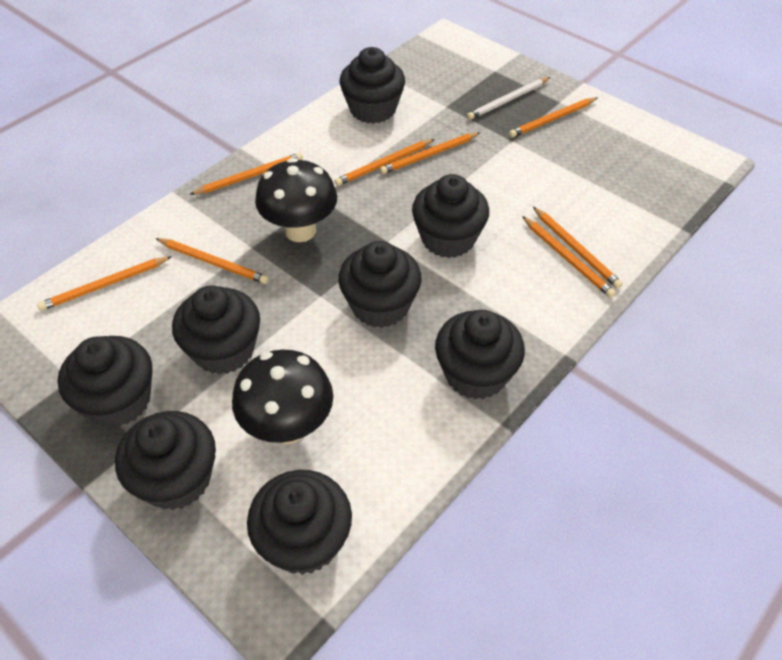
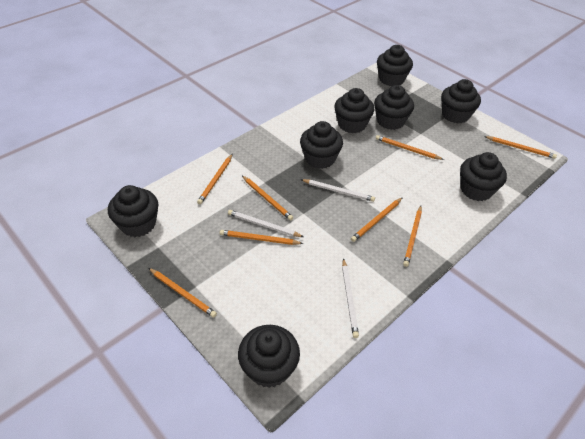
black mushroom: [232,350,333,444] [255,158,337,242] = 2 -> none = 0
white pencil: [467,77,550,120] = 1 -> [228,210,304,237] [300,179,375,202] [342,258,359,338] = 3

